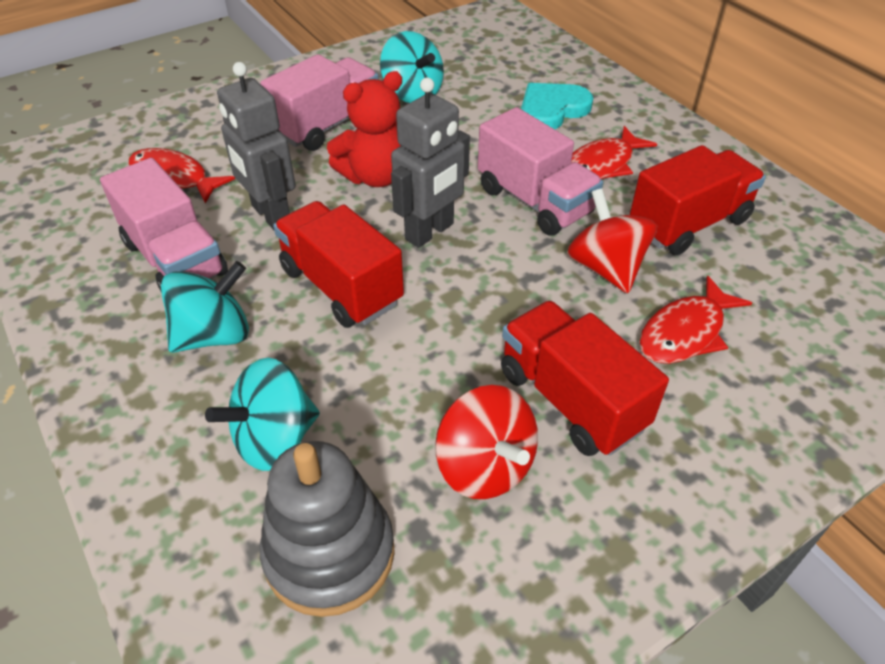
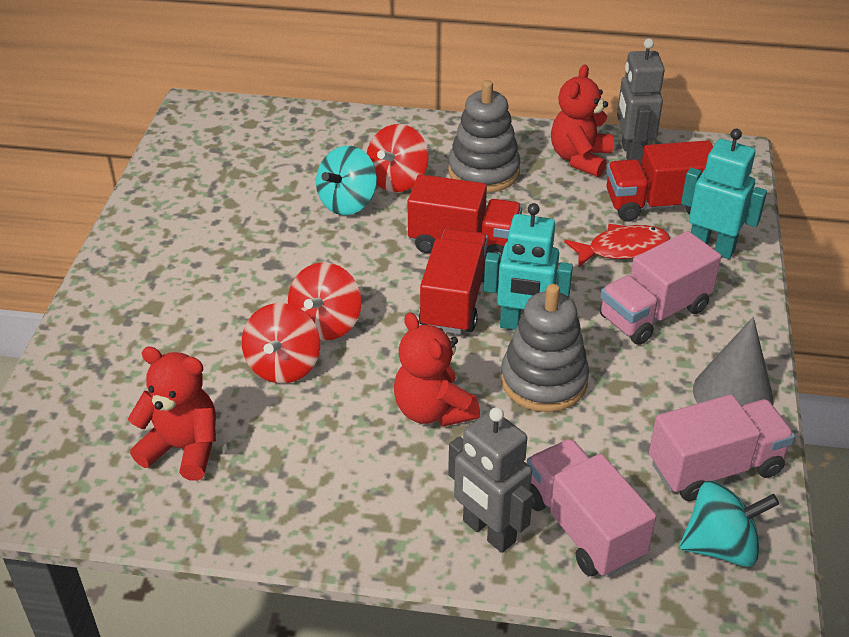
grey cone: none = 0 -> [693,317,774,405] = 1
grey stacking toy: [260,441,395,617] = 1 -> [448,80,521,193] [501,284,589,412] = 2
red fish: [129,148,235,204] [571,126,657,179] [639,276,752,364] = 3 -> [564,224,670,268] = 1
red spinning top: [435,385,538,499] [567,189,657,293] = 2 -> [242,303,320,383] [288,262,361,341] [367,124,429,192] = 3
red teddy bear: [327,71,402,187] = 1 -> [128,347,216,481] [394,312,480,427] [551,64,614,177] = 3
turquoise heart: [521,83,593,129] = 1 -> none = 0
turquoise robot: none = 0 -> [484,203,573,330] [681,129,767,259] = 2
turquoise spinning top: [161,261,249,353] [205,358,320,471] [380,31,444,103] = 3 -> [316,146,377,215] [679,481,779,567] = 2

